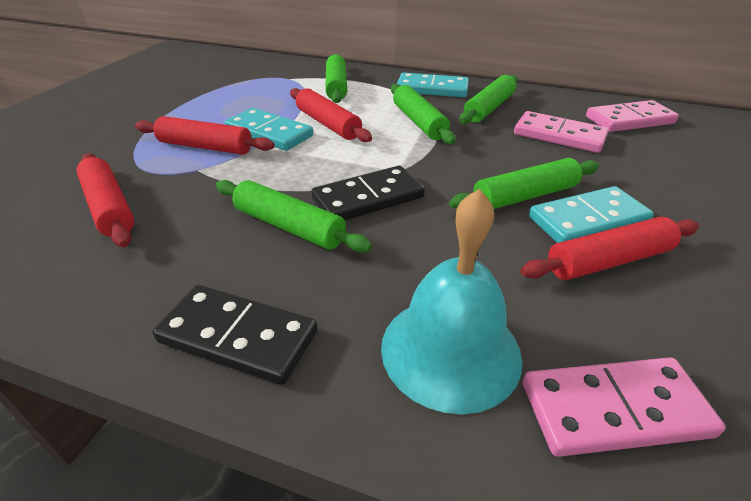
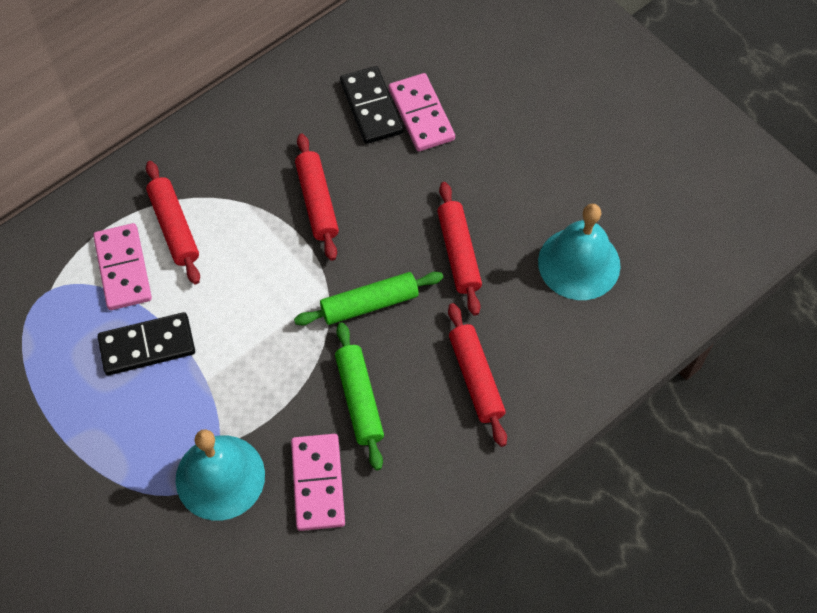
green rolling pin: [216,180,372,252] [325,54,347,103] [391,84,456,144] [449,158,599,209] [459,75,518,124] = 5 -> [294,272,443,326] [335,323,384,470] = 2
turquoise bell: [381,188,522,414] = 1 -> [175,429,265,521] [538,204,620,300] = 2
turquoise domino: [225,108,313,151] [397,72,469,97] [529,186,654,243] = 3 -> none = 0

